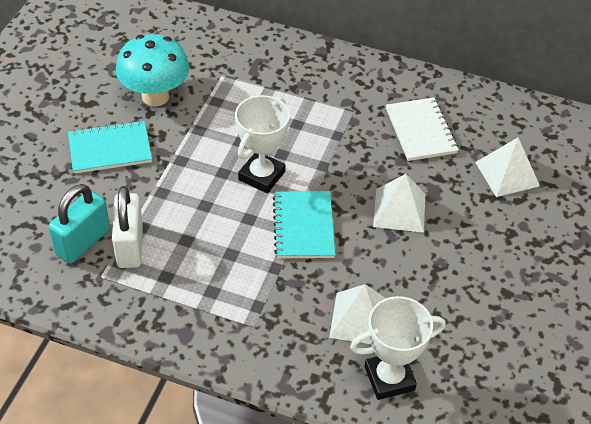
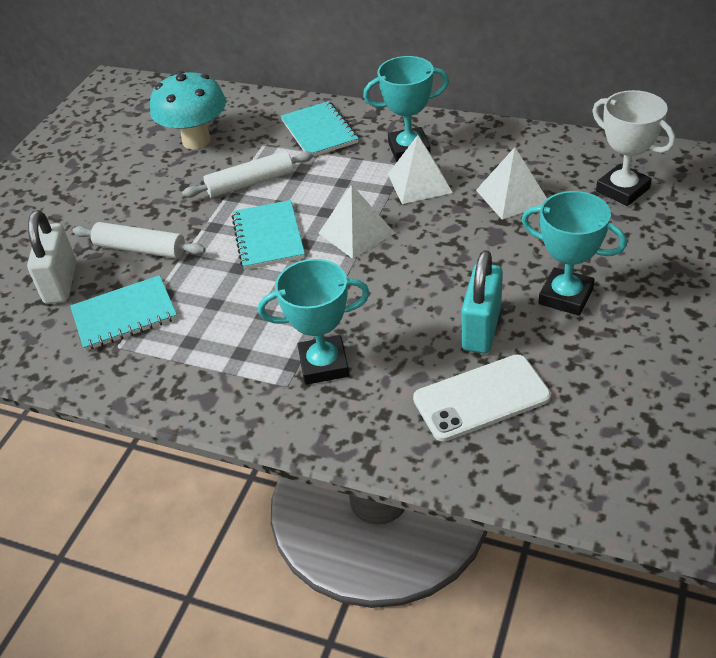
turquoise notebook: [68,120,152,174] [273,191,335,259] = 2 -> [70,275,177,351] [231,200,305,270] [281,101,359,157] = 3
turquoise trophy: none = 0 -> [258,259,370,385] [363,56,449,162] [522,191,627,316] = 3
white notebook: [386,98,459,161] = 1 -> none = 0
white phone: none = 0 -> [413,354,551,441] = 1
white rolling pin: none = 0 -> [72,222,206,258] [182,151,313,198] = 2
white trophy: [235,95,290,193] [350,296,446,400] = 2 -> [592,90,675,206] = 1

